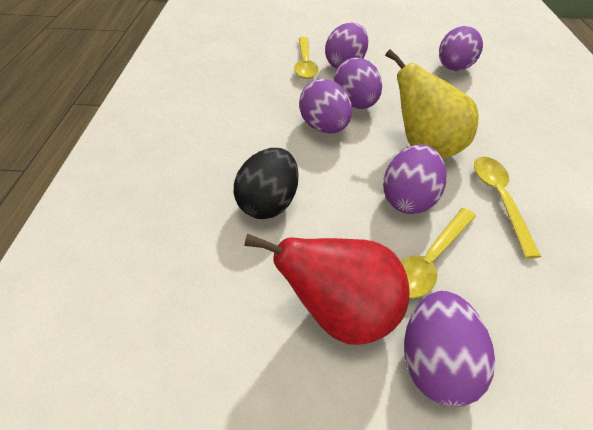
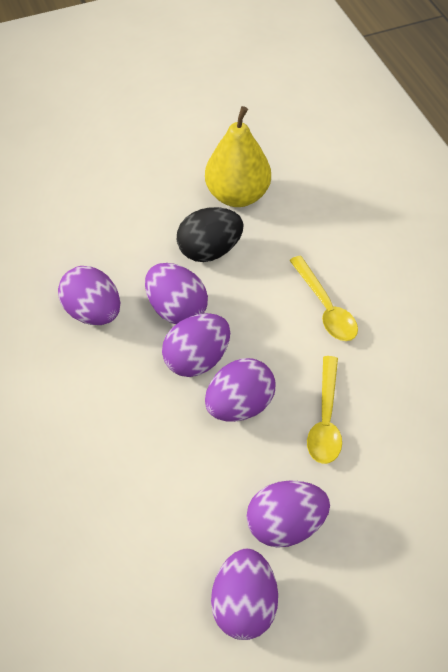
red pear: [244,234,410,345] = 1 -> none = 0
yellow spoon: [294,37,318,79] [400,208,476,298] [474,157,541,258] = 3 -> [289,256,358,341] [307,356,342,464] = 2

